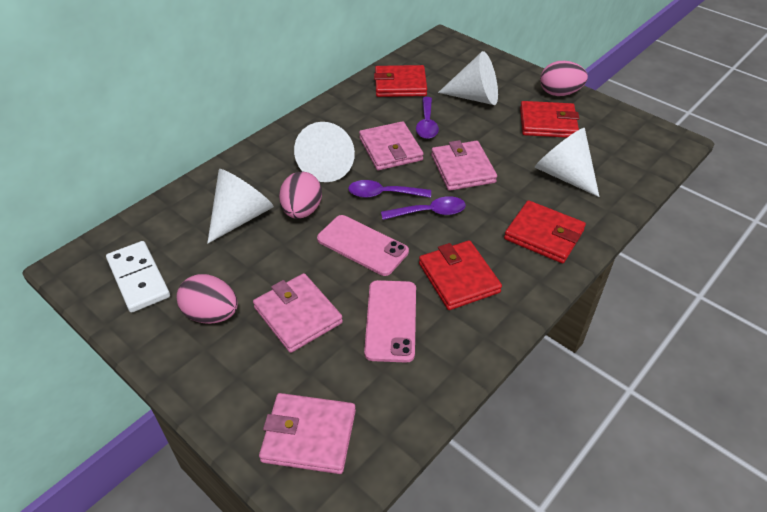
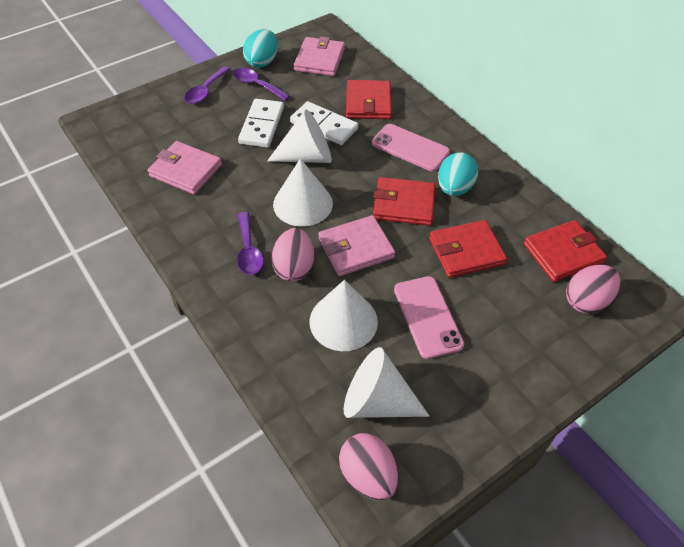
pink wallet: [253,273,343,353] [259,393,356,474] [359,121,423,170] [431,140,497,191] = 4 -> [147,141,222,195] [294,36,345,76] [318,215,395,276] = 3
turquoise egg: none = 0 -> [243,29,278,68] [438,152,478,196] = 2
white domino: [106,241,170,313] = 1 -> [238,99,284,148] [290,101,358,145] = 2

